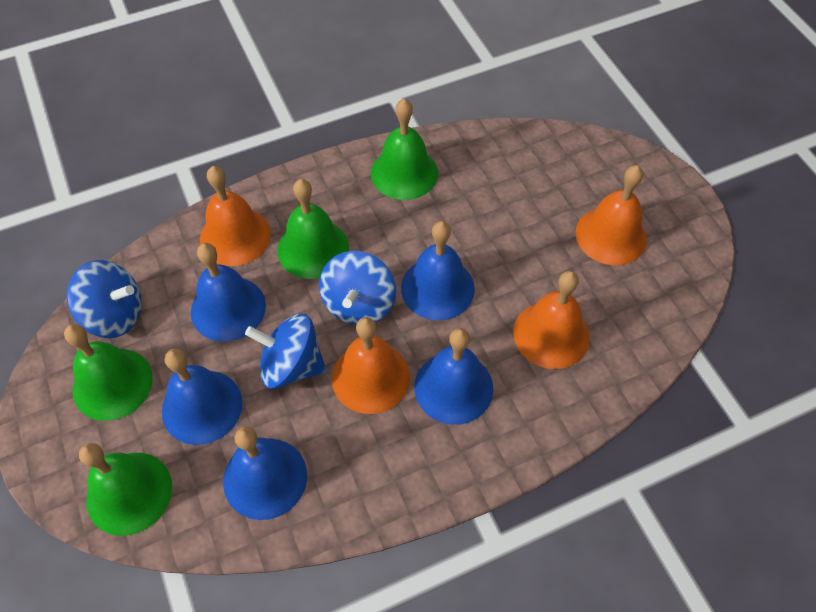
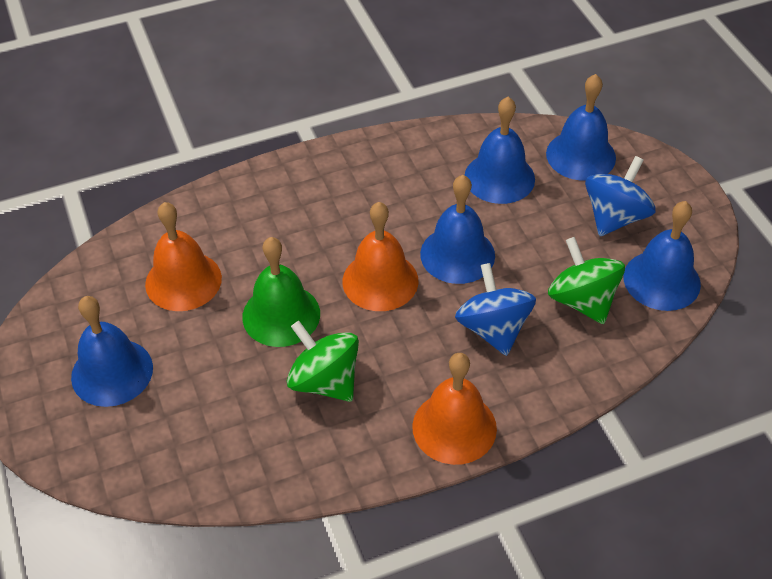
blue spinning top: [67,260,142,338] [245,314,326,389] [319,251,396,325] = 3 -> [455,263,536,356] [585,156,656,236] = 2
green bell: [64,324,153,421] [79,443,172,536] [277,179,349,279] [371,99,438,200] = 4 -> [242,237,320,347] = 1
green spinning top: none = 0 -> [287,321,359,402] [548,237,625,324] = 2
orange bell: [200,166,271,266] [332,317,410,414] [513,271,590,369] [575,165,647,265] = 4 -> [145,202,222,311] [343,202,419,311] [412,353,497,465] = 3

